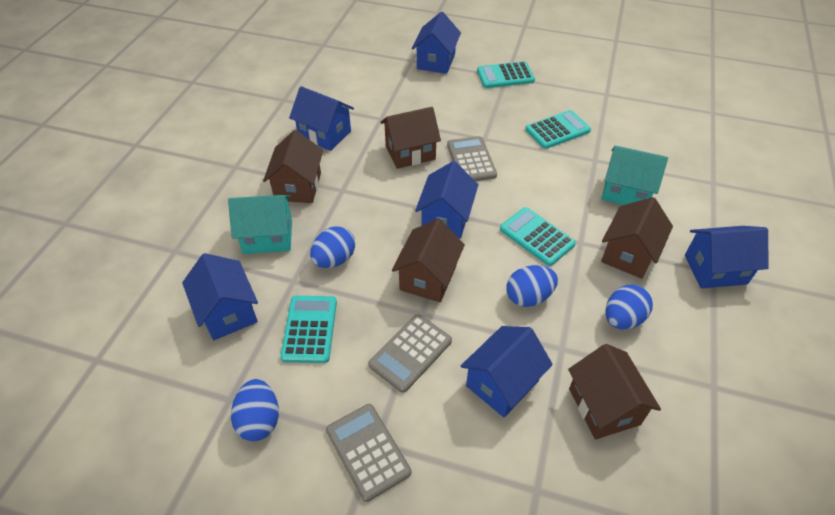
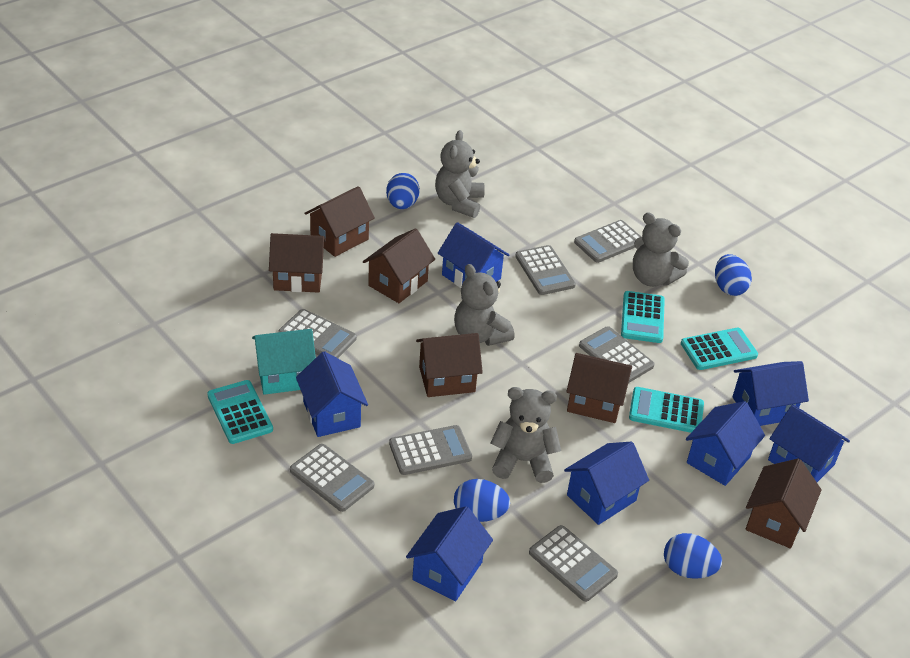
blue house: [182,253,258,340] [289,86,354,151] [412,12,461,74] [415,161,478,239] [461,326,553,417] [685,226,769,288] = 6 -> [296,351,368,437] [406,506,493,601] [438,222,509,288] [564,441,649,525] [686,401,765,486] [732,361,809,426] [768,404,850,482] = 7
brown house: [263,130,323,203] [380,107,441,169] [392,219,465,302] [568,344,661,439] [601,197,673,279] = 5 -> [269,233,326,293] [304,186,375,257] [363,228,435,303] [416,333,483,397] [566,353,632,423] [746,458,822,549] = 6
grey calculator: [326,404,411,502] [368,314,452,393] [447,136,497,181] = 3 -> [278,309,357,358] [290,444,374,512] [389,425,472,475] [515,245,576,295] [529,525,618,602] [574,220,641,263] [579,326,655,383] = 7
grey teddy bear: none = 0 -> [435,130,485,218] [454,264,515,346] [490,387,561,483] [633,212,689,287] = 4
turquoise house: [228,195,292,254] [602,146,668,205] = 2 -> [252,329,316,395] = 1

